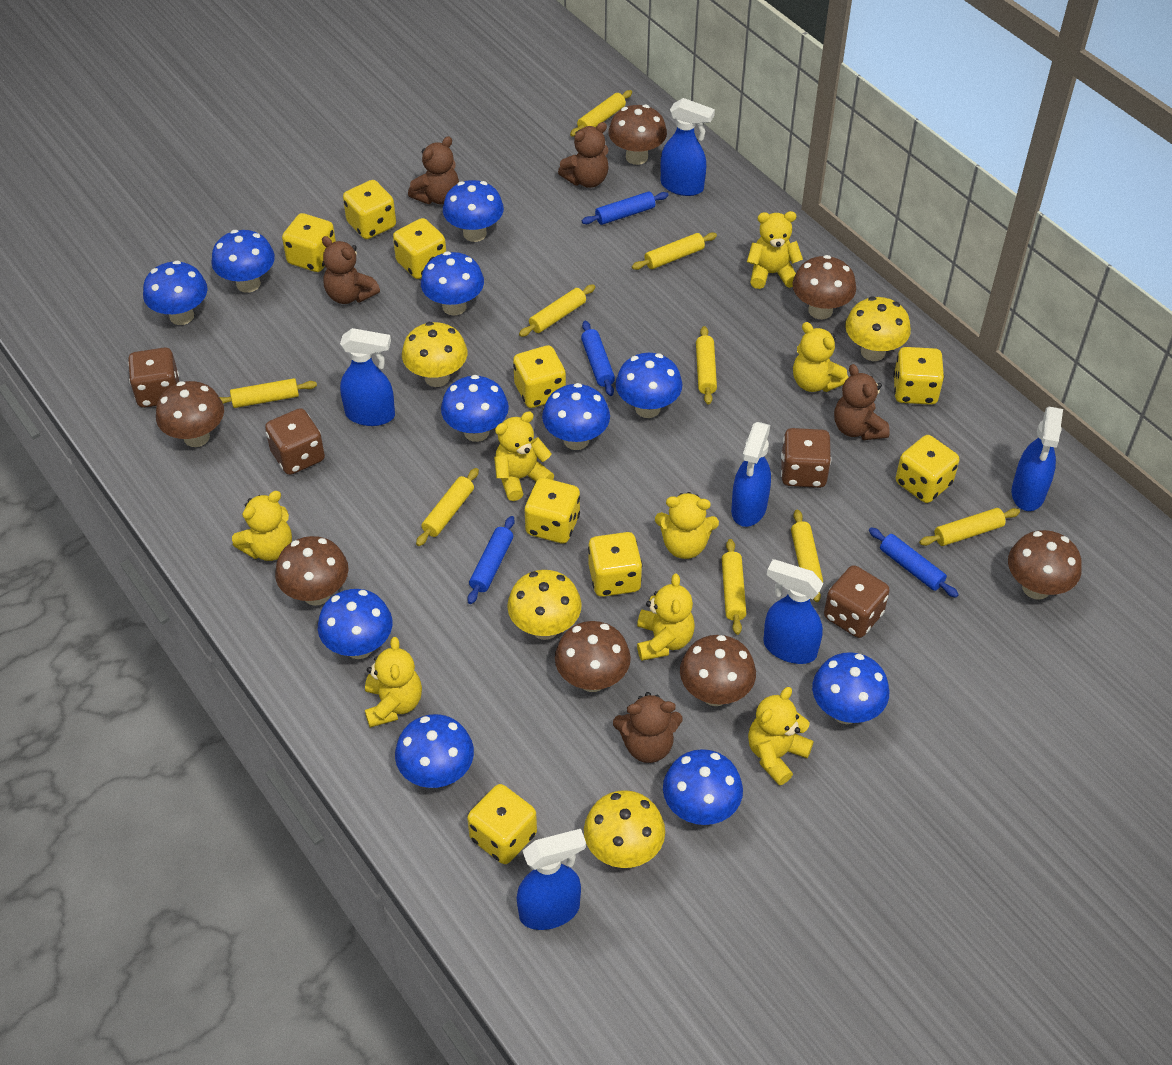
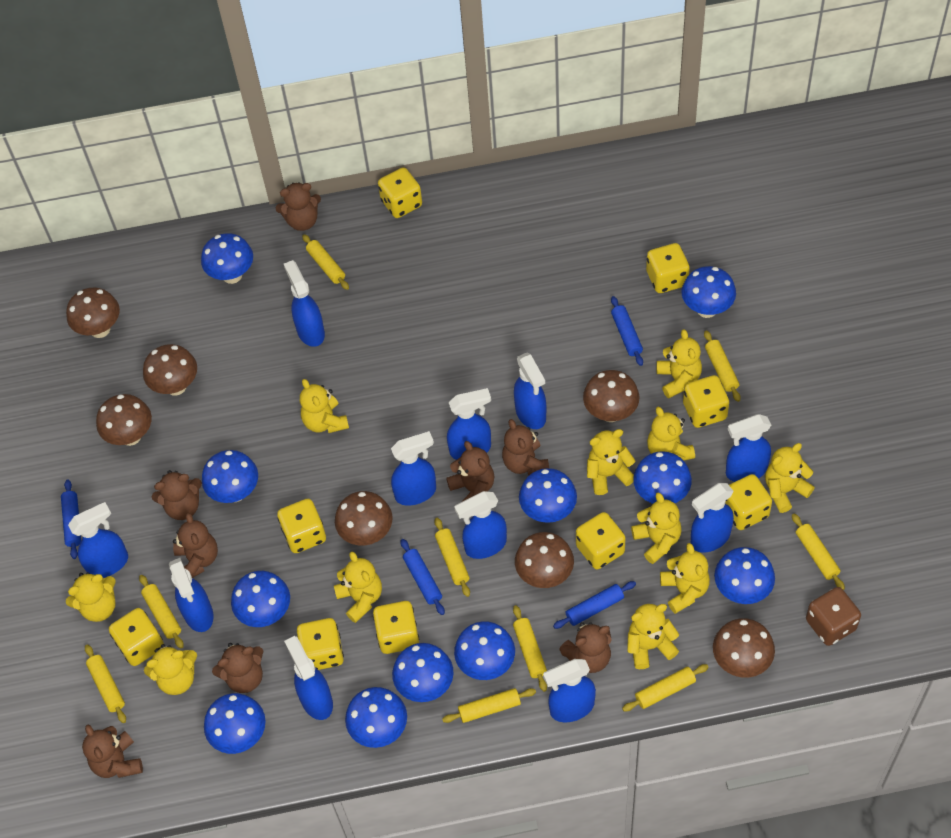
blue spray bottle: [340,328,395,426] [517,829,586,930] [661,98,715,196] [731,422,771,527] [763,559,823,664] [1012,406,1063,511] = 6 -> [68,502,128,578] [169,558,214,632] [284,260,325,347] [284,636,333,720] [391,431,436,506] [447,388,491,460] [454,491,507,559] [514,353,546,429] [543,659,596,722] [691,483,734,552] [726,414,771,482] = 11
brown dice: [128,347,179,408] [265,408,325,475] [781,428,831,488] [824,565,890,638] = 4 -> [806,587,861,646] = 1
brown teddy bear: [322,236,380,304] [408,136,459,204] [558,122,609,188] [613,692,683,763] [834,364,890,440] = 5 -> [82,725,143,778] [152,470,202,520] [173,513,218,578] [212,643,263,693] [276,182,321,231] [446,441,495,502] [502,419,549,476] [559,622,612,673] = 8
yellow mushroom: [402,322,468,387] [507,570,582,640] [584,790,665,868] [845,297,911,361] = 4 -> none = 0
yellow teddy bear: [232,491,292,561] [365,637,422,728] [494,411,554,501] [637,574,695,661] [655,492,719,559] [747,211,803,289] [748,687,814,785] [793,322,848,392] = 8 -> [66,572,116,622] [144,644,197,695] [300,379,349,433] [334,552,382,623] [587,429,636,495] [627,604,679,669] [631,493,682,564] [647,407,695,461] [657,329,702,398] [660,543,710,614] [765,443,815,513] = 11

